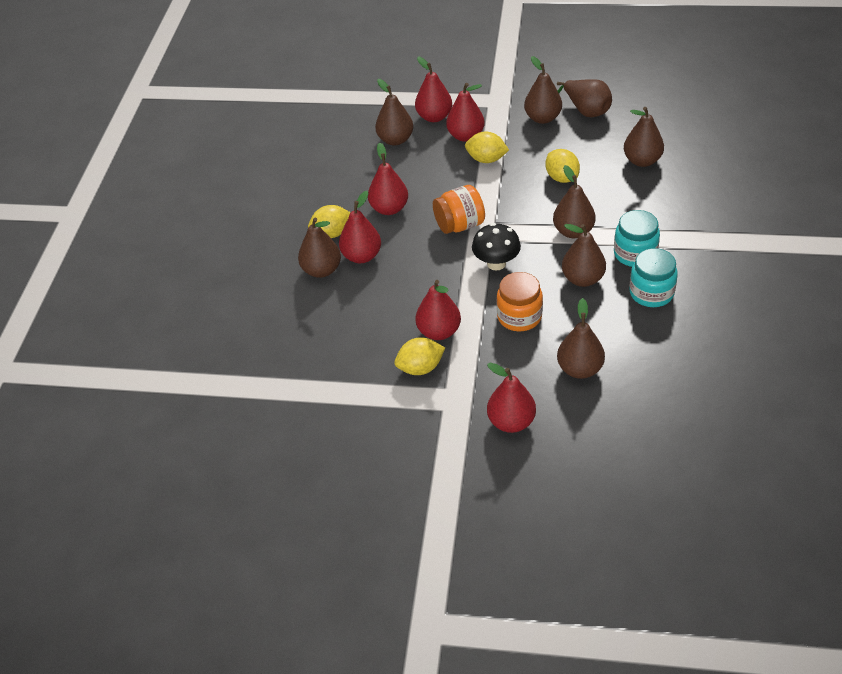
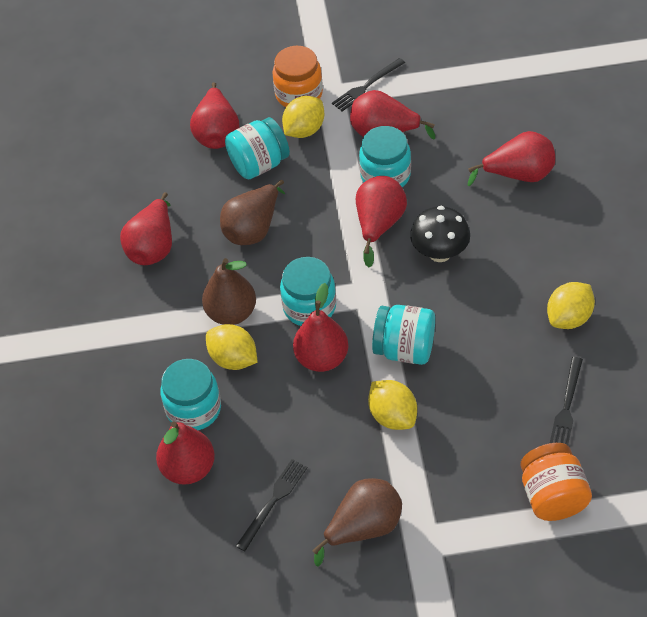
black fork: none = 0 -> [236,459,307,551] [332,58,405,111] [550,357,583,445] = 3
brown pear: [298,217,341,278] [375,79,413,146] [524,56,562,124] [553,165,596,238] [557,79,612,117] [557,298,605,379] [562,224,606,287] [624,107,664,167] = 8 -> [202,258,256,325] [220,180,285,245] [312,478,402,567] = 3
red pear: [339,191,381,263] [368,143,408,215] [415,57,452,122] [415,280,461,340] [446,83,485,142] [487,363,536,433] = 6 -> [120,192,172,265] [156,421,215,485] [190,82,239,149] [293,283,348,372] [350,90,435,140] [356,176,407,267] [468,131,555,186] = 7
turquoise jar: [614,210,660,267] [629,248,678,307] = 2 -> [160,359,221,430] [225,117,290,180] [280,257,336,326] [359,126,411,187] [372,305,435,365] = 5

